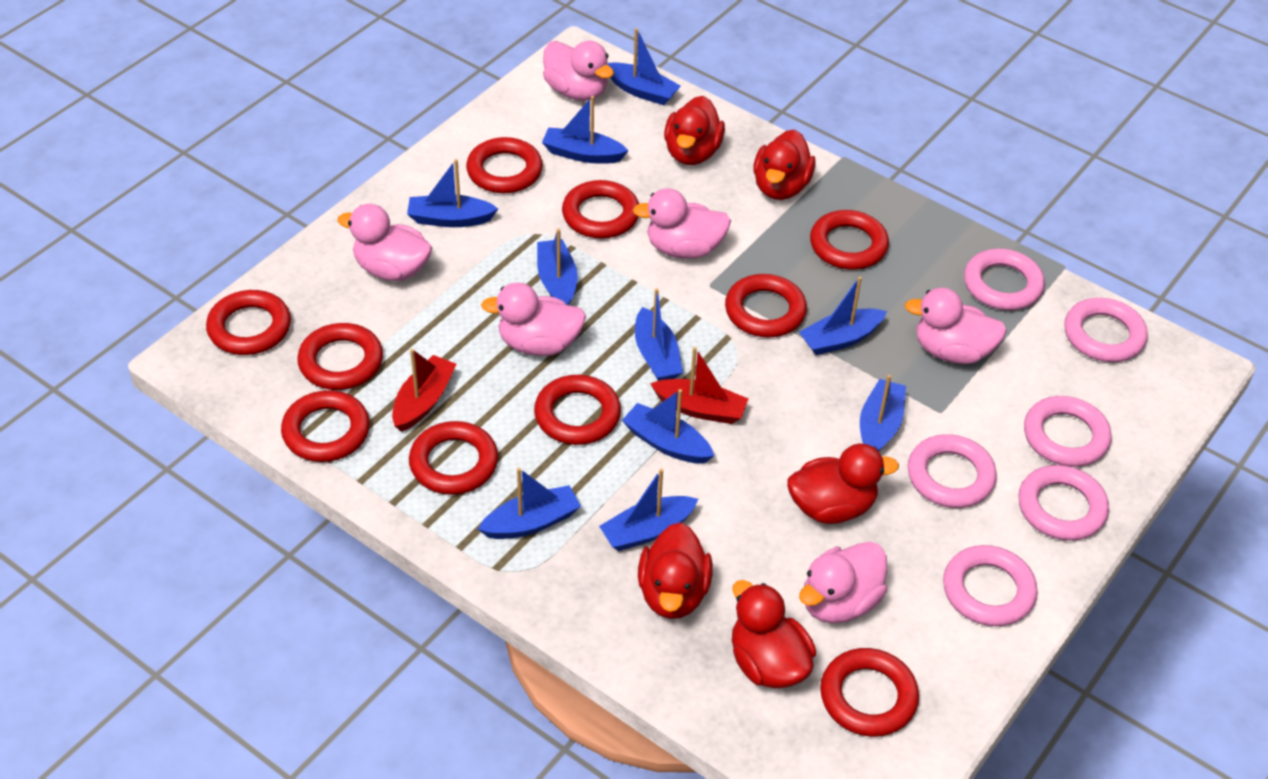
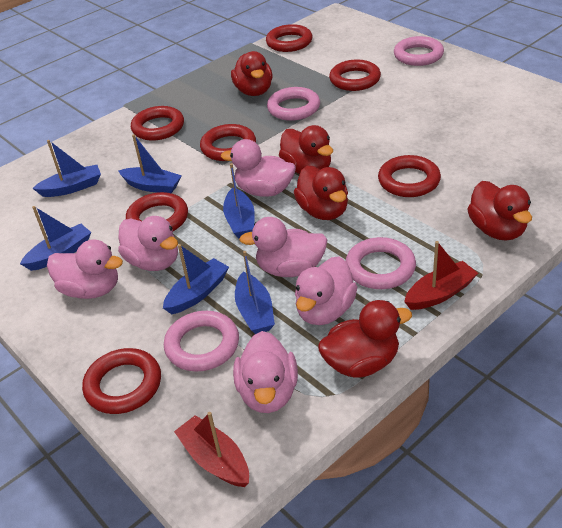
blue boat: [407,159,498,227] [478,468,581,539] [537,228,578,305] [542,96,629,164] [599,469,698,551] [607,28,681,105] [622,389,714,464] [635,288,683,381] [799,276,887,355] [860,375,906,451] = 10 -> [20,206,91,271] [32,140,101,197] [118,134,182,193] [163,244,229,314] [223,163,255,238] [235,251,275,334] = 6
pink ring: [908,434,997,508] [943,545,1038,626] [964,249,1045,310] [1018,465,1109,541] [1024,396,1111,467] [1064,298,1148,362] = 6 -> [164,311,239,372] [267,87,320,121] [346,237,416,289] [394,36,444,66] = 4
red ring: [206,290,291,355] [281,390,370,462] [297,323,383,390] [409,421,498,495] [466,137,543,193] [534,375,621,445] [562,180,639,239] [725,274,807,338] [810,210,889,270] [820,648,919,737] = 10 -> [82,348,161,414] [126,192,188,231] [131,106,184,141] [200,124,256,161] [266,24,312,52] [329,60,381,91] [378,155,441,197] = 7

